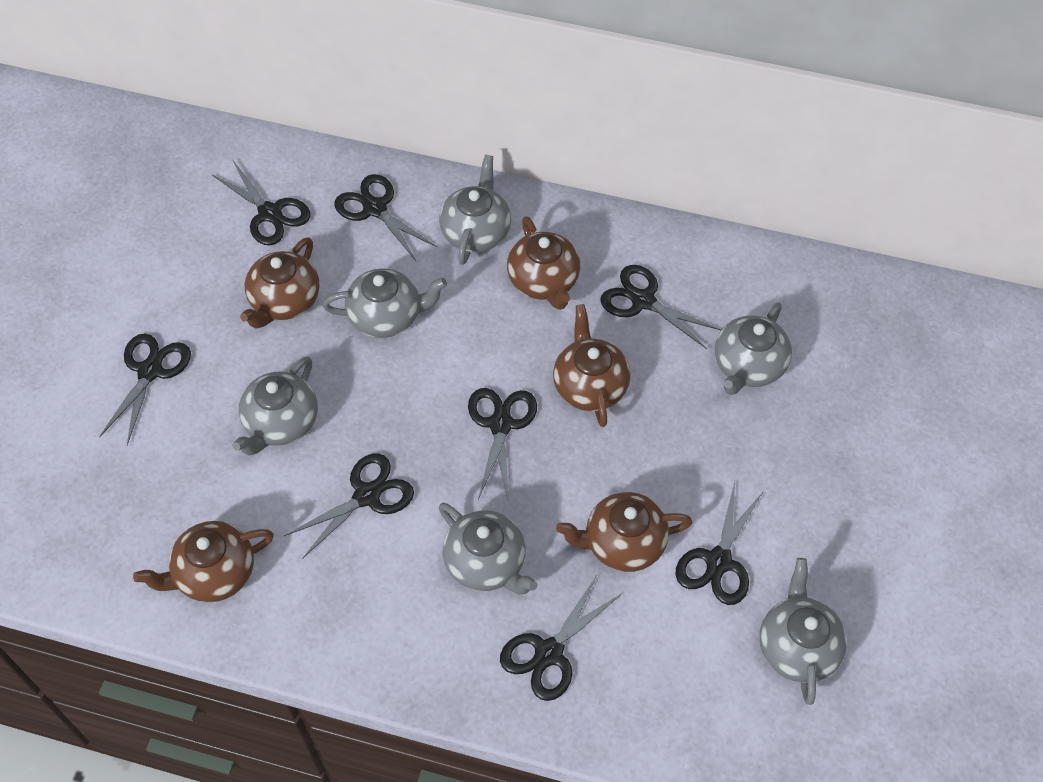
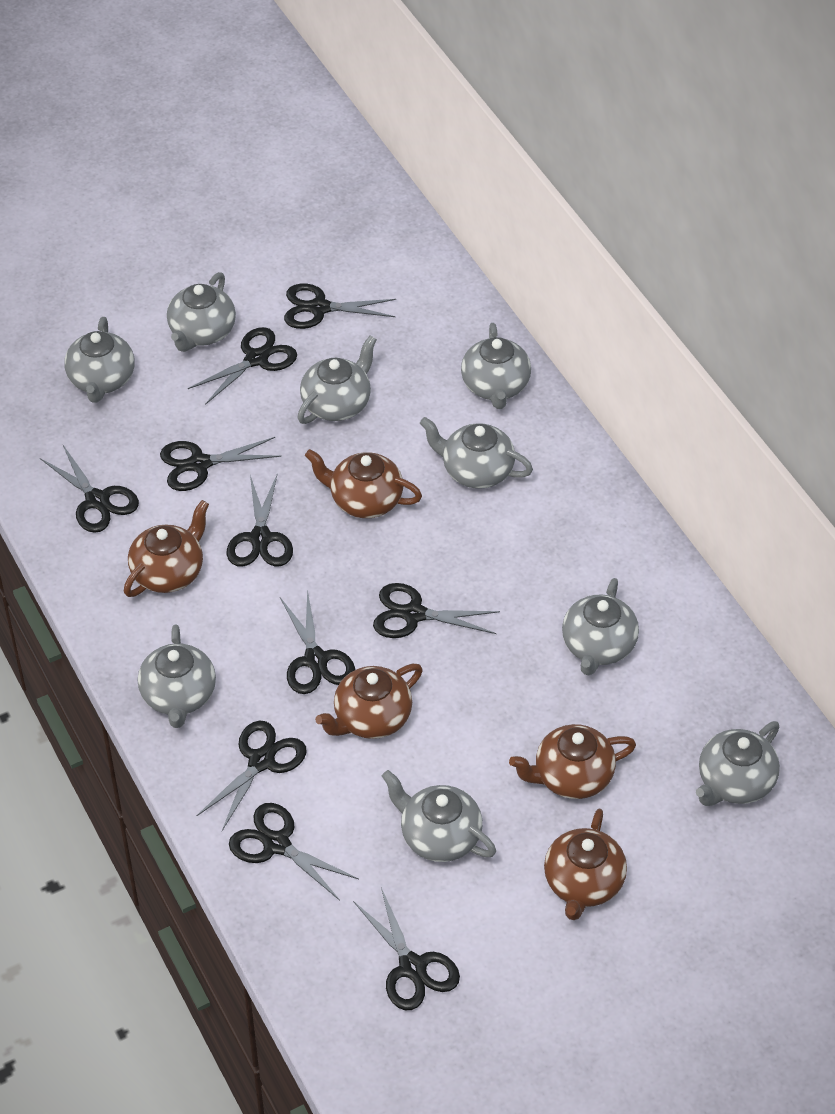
black scissors: [99,333,191,445] [211,159,310,246] [284,453,414,559] [334,174,437,261] [468,388,537,503] [500,575,621,701] [600,265,721,349] [676,482,763,605] = 8 -> [40,445,139,533] [160,437,281,491] [188,327,297,405] [197,721,307,831] [227,473,293,567] [229,803,359,900] [280,589,355,694] [284,284,396,329] [353,888,460,1010] [373,583,500,638] = 10
grey teapot: [232,356,318,455] [322,268,447,338] [439,155,511,265] [439,503,538,595] [715,302,792,395] [760,558,847,705] = 6 -> [64,317,135,403] [138,624,216,728] [167,272,236,352] [297,336,377,424] [382,770,496,862] [420,417,533,489] [461,323,531,409] [562,578,639,675] [696,721,780,806] = 9

